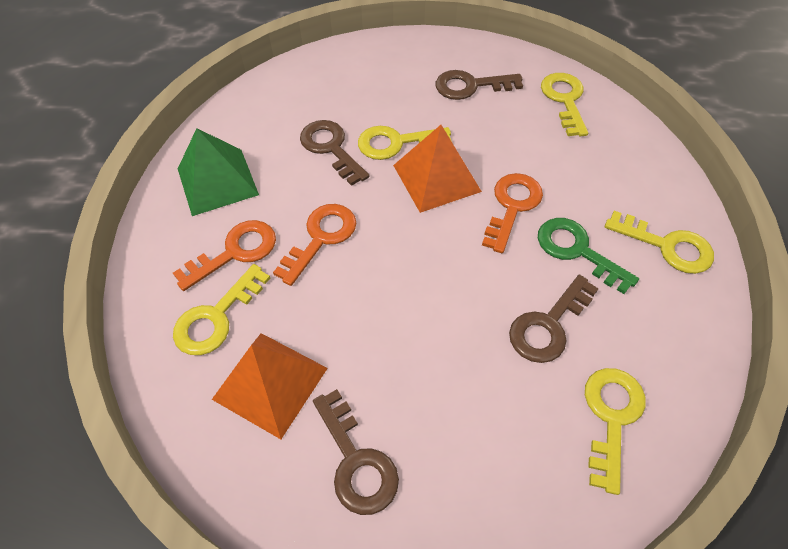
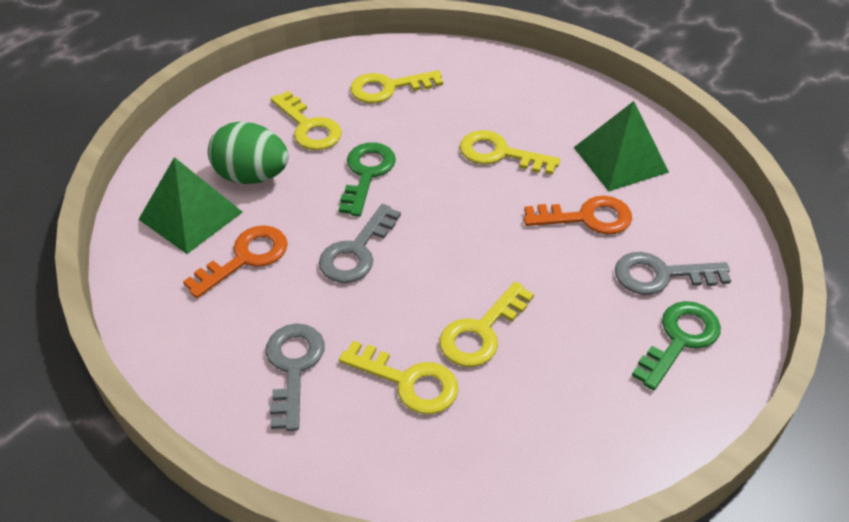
brown key: [300,120,369,186] [313,389,399,515] [436,70,523,100] [509,275,599,363] = 4 -> none = 0
green egg: none = 0 -> [208,122,289,184] = 1
green key: [538,218,639,294] = 1 -> [339,142,396,217] [632,301,721,390] = 2
green pyramid: [178,128,259,216] = 1 -> [138,157,243,254] [574,101,669,191] = 2
grey key: none = 0 -> [266,324,324,431] [319,204,401,283] [615,252,731,295] = 3
orange key: [173,220,276,291] [273,204,356,286] [482,173,543,253] = 3 -> [183,225,288,298] [524,196,632,235] = 2
orange pyramid: [212,333,328,439] [393,125,482,213] = 2 -> none = 0

